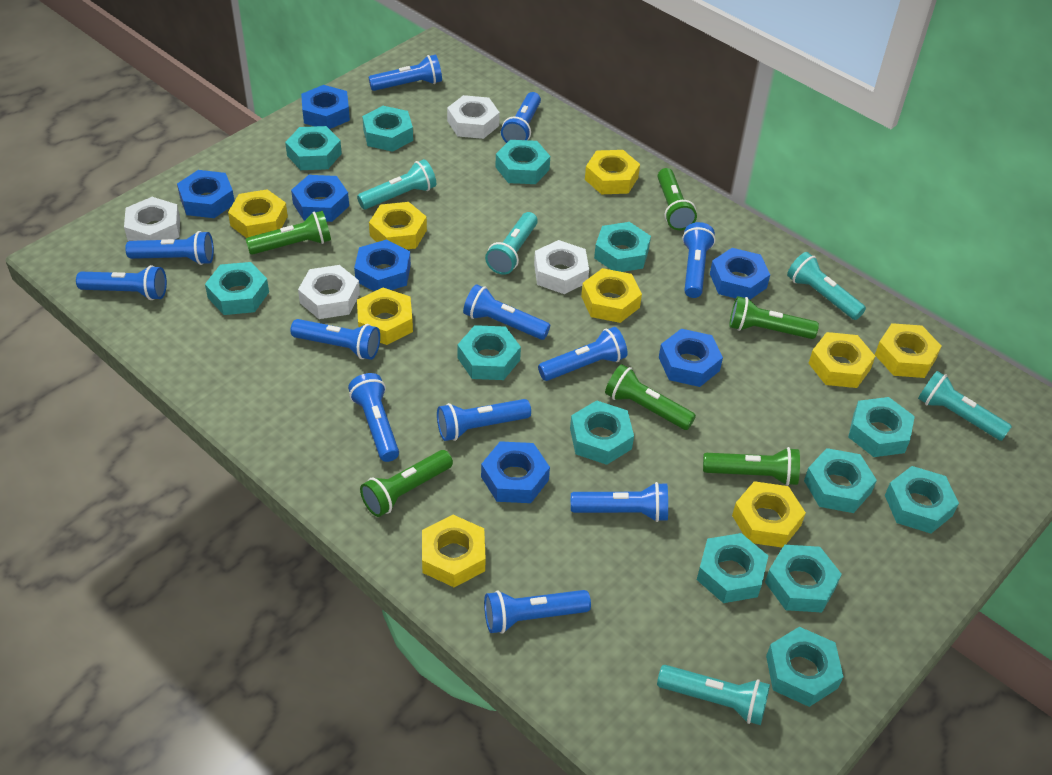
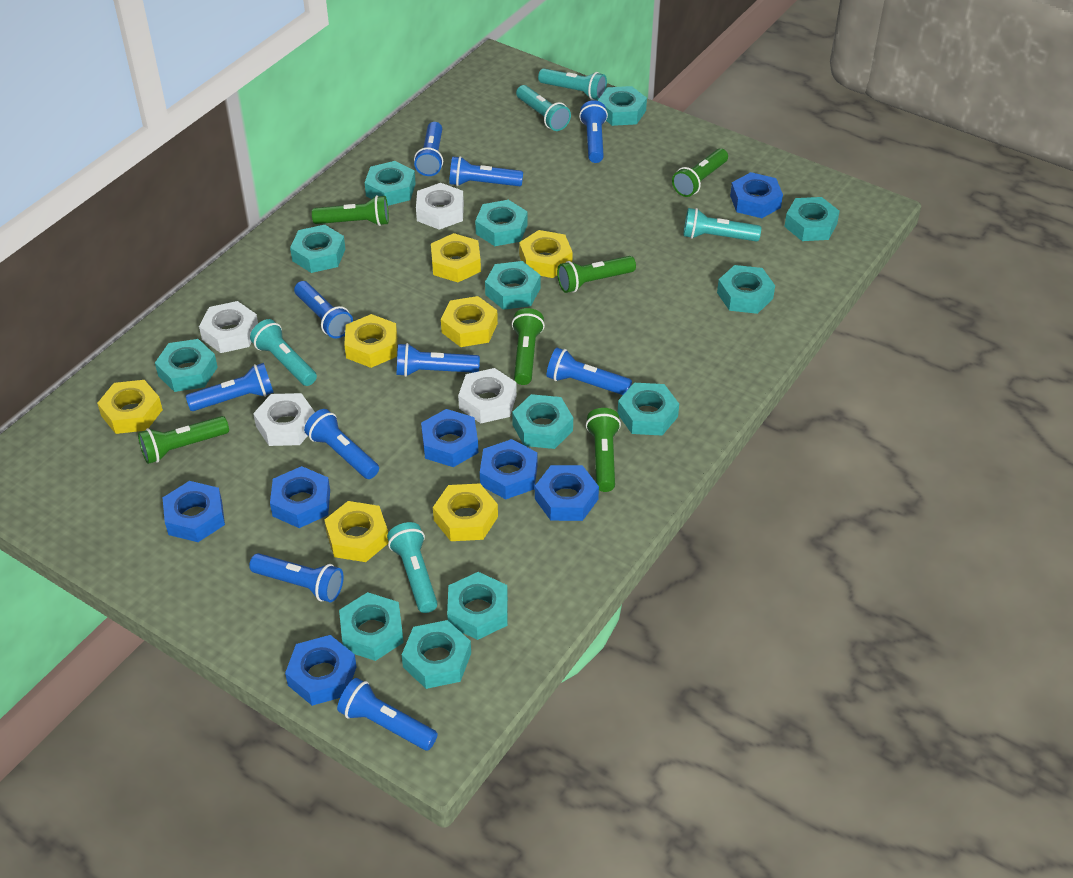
blue flashlight: [76,265,167,300] [125,231,214,265] [290,319,380,360] [348,373,399,462] [368,55,442,91] [437,399,531,441] [463,284,550,340] [484,590,591,634] [501,92,541,143] [538,327,628,381] [571,482,668,522] [682,222,715,298] = 12 -> [186,363,274,411] [249,553,344,602] [294,281,353,339] [304,409,379,479] [337,678,438,750] [397,343,480,377] [414,122,443,176] [449,156,523,186] [546,347,632,395] [579,100,608,163] = 10
yellow nut: [228,189,288,238] [357,288,413,345] [369,202,427,249] [422,515,486,587] [581,268,642,323] [585,150,640,194] [732,481,806,548] [808,332,875,388] [875,323,942,378] = 9 -> [97,380,163,434] [324,501,389,562] [344,314,397,368] [431,233,481,282] [433,483,498,541] [441,296,498,347] [519,230,573,278] = 7

